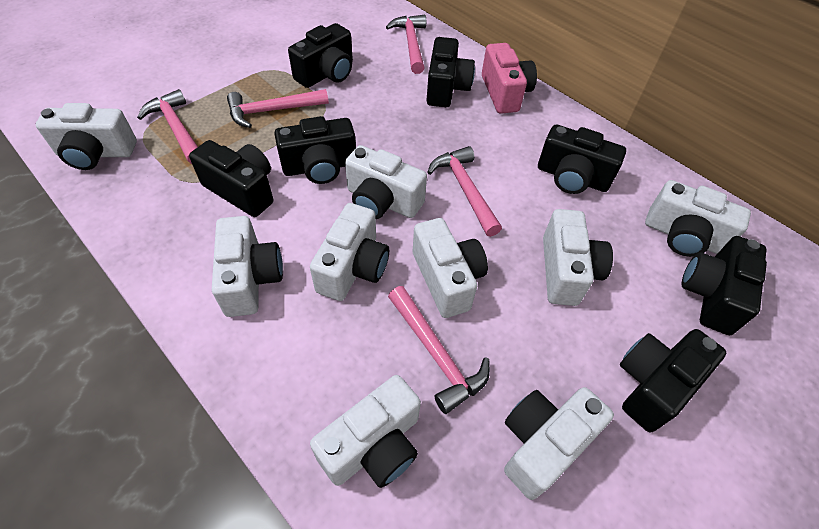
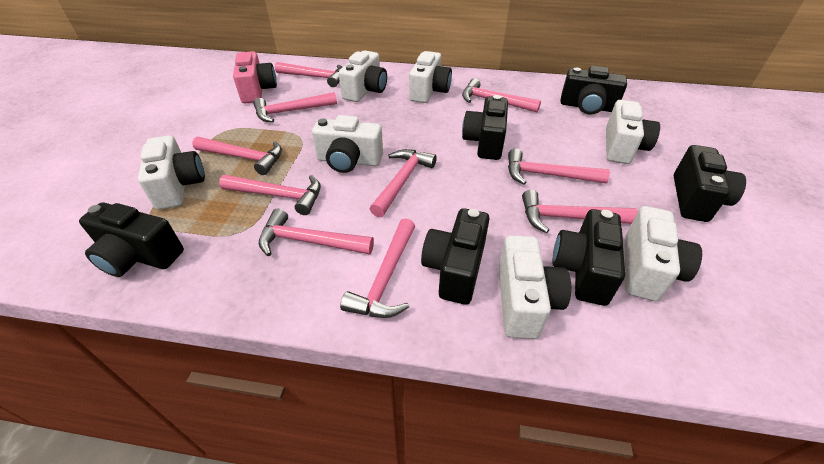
black camera: [189,140,273,217] [275,116,356,184] [288,23,353,88] [426,37,475,107] [538,125,626,194] [620,329,726,432] [682,236,767,335] = 7 -> [79,203,184,277] [421,208,489,305] [462,95,508,160] [552,209,625,306] [560,65,627,115] [674,145,746,222] = 6
pink hammer: [137,89,198,164] [227,89,329,128] [386,15,426,74] [388,286,490,414] [427,146,502,237] = 5 -> [192,137,282,175] [219,175,321,215] [253,92,337,122] [259,209,374,256] [275,62,343,87] [340,218,415,318] [370,149,437,218] [462,78,541,113] [508,148,610,185] [522,190,638,233] = 10
white camera: [36,103,137,170] [212,216,283,317] [310,203,389,301] [310,375,421,488] [345,145,427,219] [413,218,488,318] [504,387,614,500] [543,209,613,306] [645,180,751,257] = 9 -> [138,135,205,210] [312,115,383,173] [339,50,387,102] [409,51,452,103] [499,235,571,339] [606,100,660,164] [625,206,702,301] = 7

